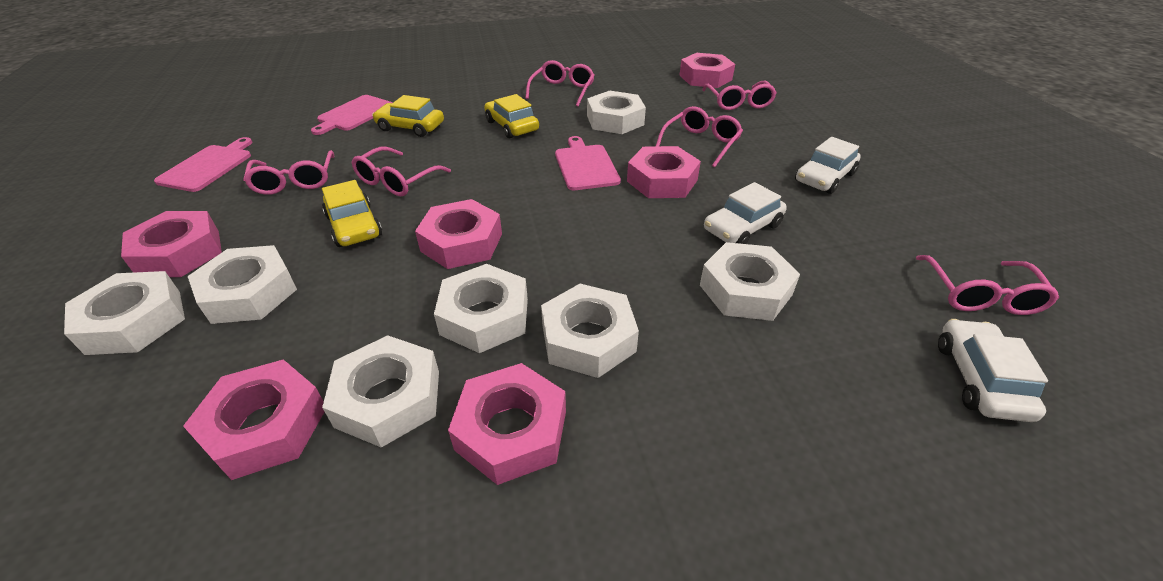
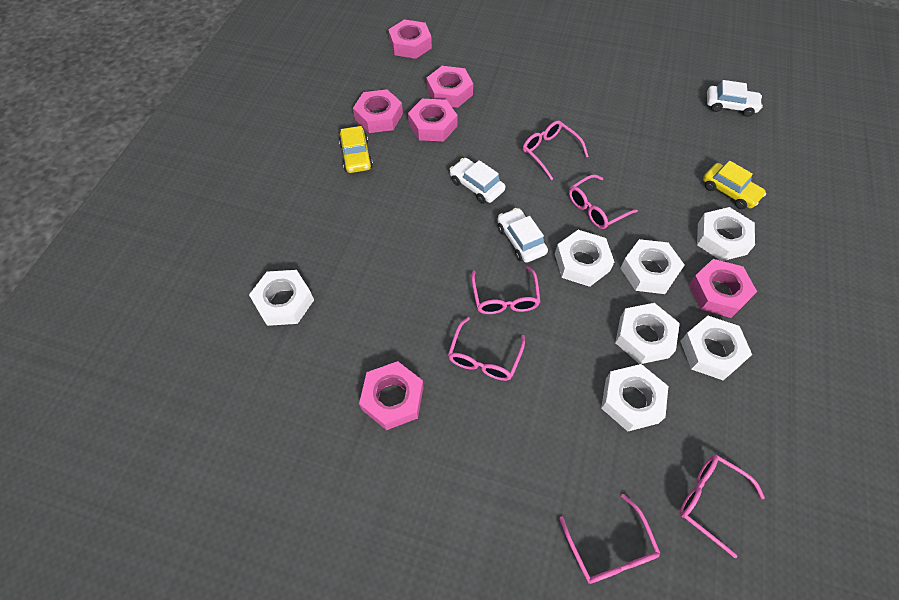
pink cutting board: [154,137,252,192] [311,95,393,135] [555,136,621,190] = 3 -> none = 0
yellow car: [322,180,382,247] [372,95,444,137] [484,94,539,138] = 3 -> [339,126,373,173] [703,161,766,209] = 2

